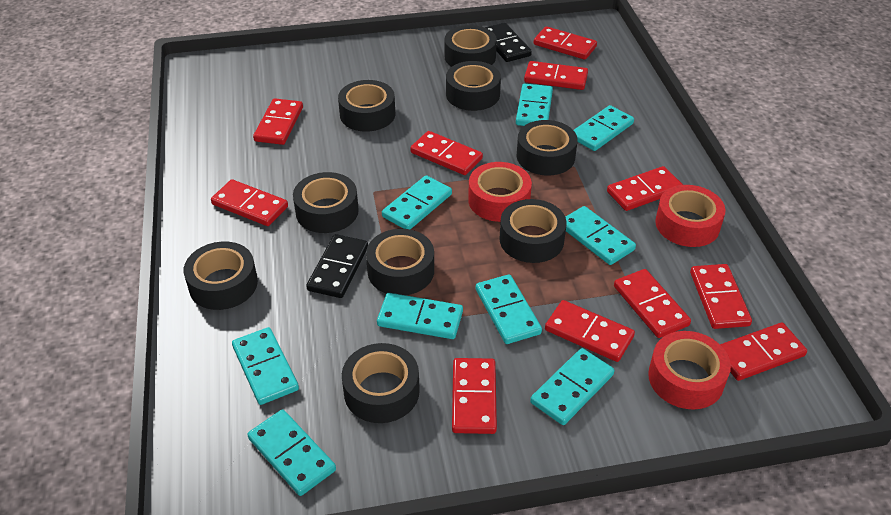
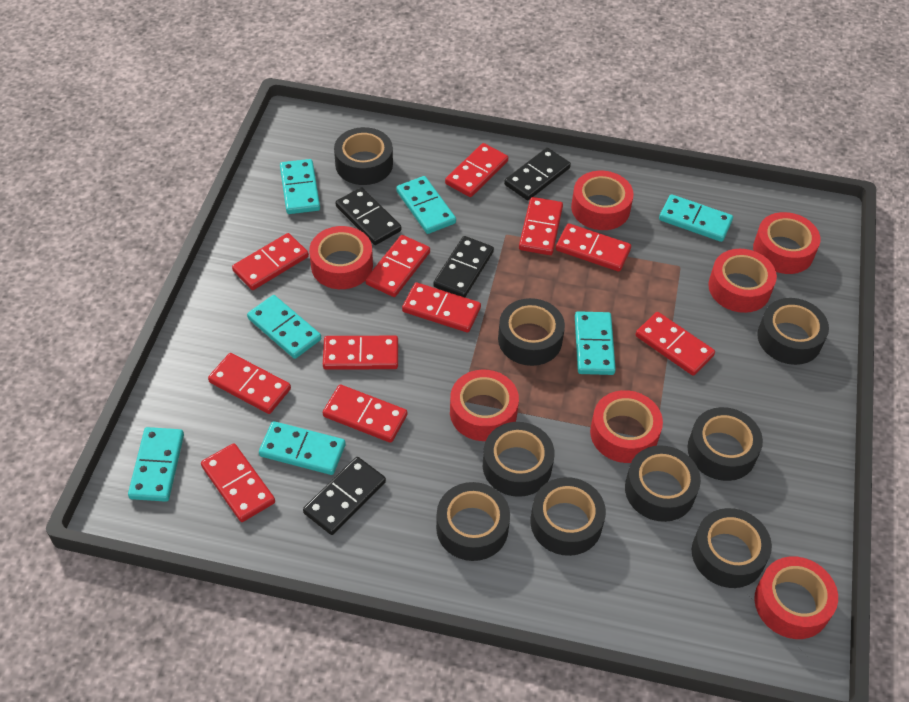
black domino: [306,234,368,298] [485,23,532,62] = 2 -> [303,457,386,535] [336,187,401,245] [433,236,494,297] [504,148,571,200] = 4
red tape: [468,162,532,222] [648,331,731,409] [655,185,725,247] = 3 -> [309,226,373,289] [450,370,519,441] [571,171,634,230] [590,390,663,463] [708,249,777,313] [753,212,820,274] [754,556,838,639] = 7
turquoise domino: [232,327,299,405] [247,410,336,496] [377,293,463,339] [382,175,452,230] [476,274,542,344] [516,84,553,126] [530,348,614,425] [566,206,636,265] [574,105,634,151] = 9 -> [128,427,184,502] [247,295,321,359] [259,421,346,475] [280,159,320,214] [396,176,456,234] [575,311,616,375] [659,194,733,242] = 7

